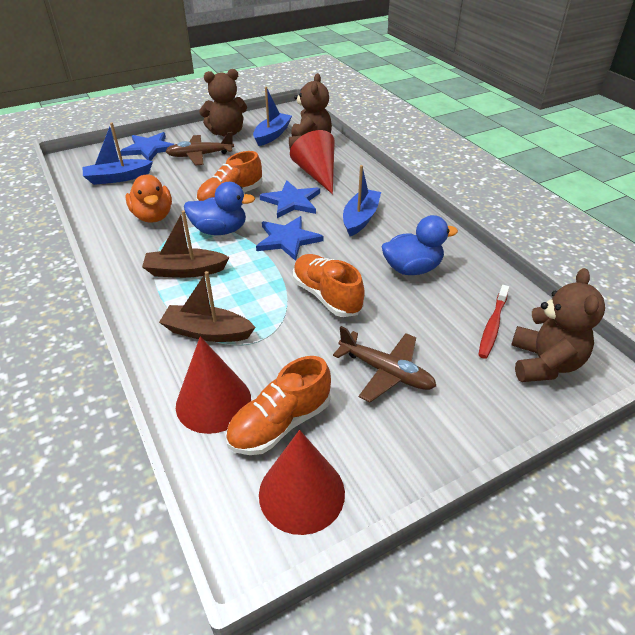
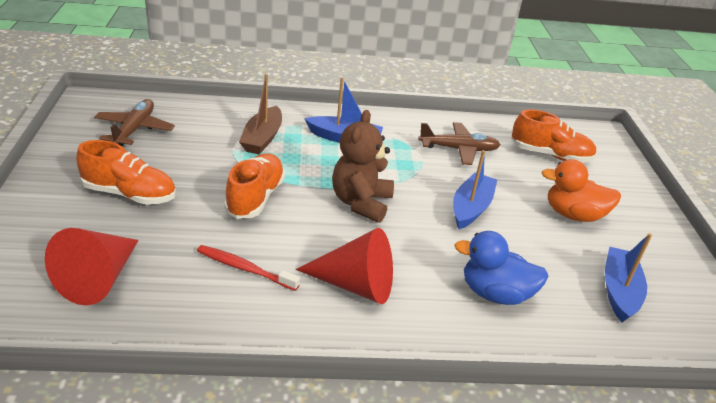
blue duck: [184,182,255,235] [382,215,458,275] = 2 -> [454,231,548,305] = 1
blue star: [120,132,175,161] [256,216,323,261] [260,180,320,218] = 3 -> none = 0
brown boat: [142,210,230,278] [159,271,256,342] = 2 -> [239,74,282,154] = 1
brown teddy bear: [199,69,247,137] [289,73,332,149] [511,268,605,382] = 3 -> [332,110,394,223] = 1
red cone: [176,336,251,434] [259,430,345,535] [290,130,335,194] = 3 -> [45,228,139,305] [296,228,393,304] = 2

